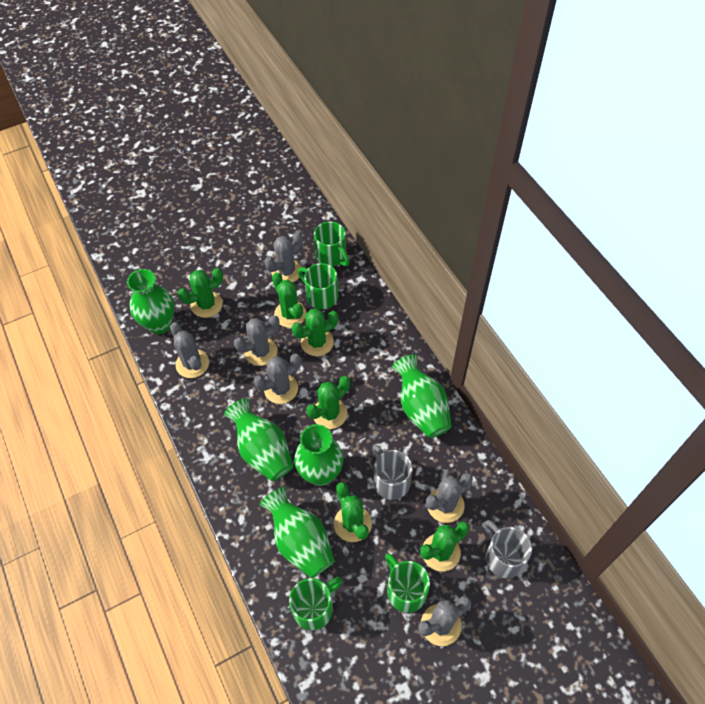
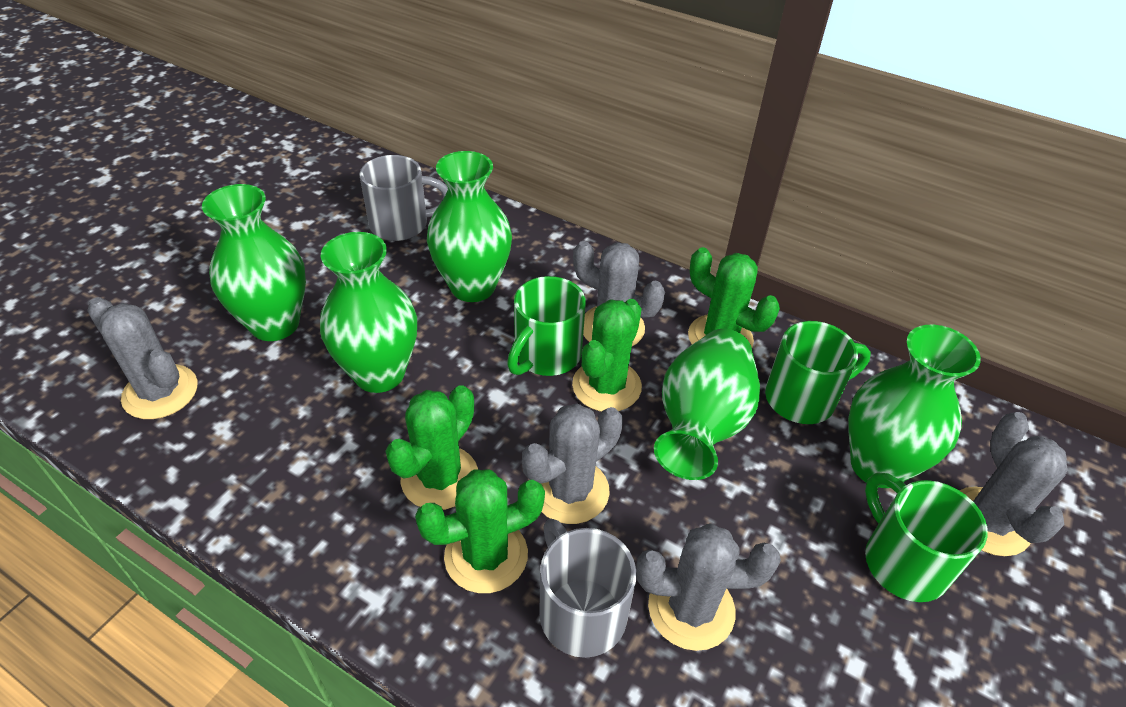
green cactus: [178,268,223,318] [272,272,307,328] [292,309,338,356] [307,376,350,429] [334,482,372,542] [420,521,469,572] = 6 -> [386,385,478,510] [415,469,545,593] [572,299,642,412] [688,247,780,347] = 4
green mug: [289,577,342,630] [298,263,338,309] [314,221,350,266] [385,554,430,613] = 4 -> [507,276,586,376] [765,321,871,424] [865,472,988,602] = 3
grey cactus: [170,322,209,378] [234,315,280,366] [254,354,301,404] [264,232,303,282] [419,596,471,646] [426,473,473,523] = 6 -> [87,297,198,419] [522,403,623,524] [573,241,665,346] [636,523,781,651] [959,412,1068,556] = 5

